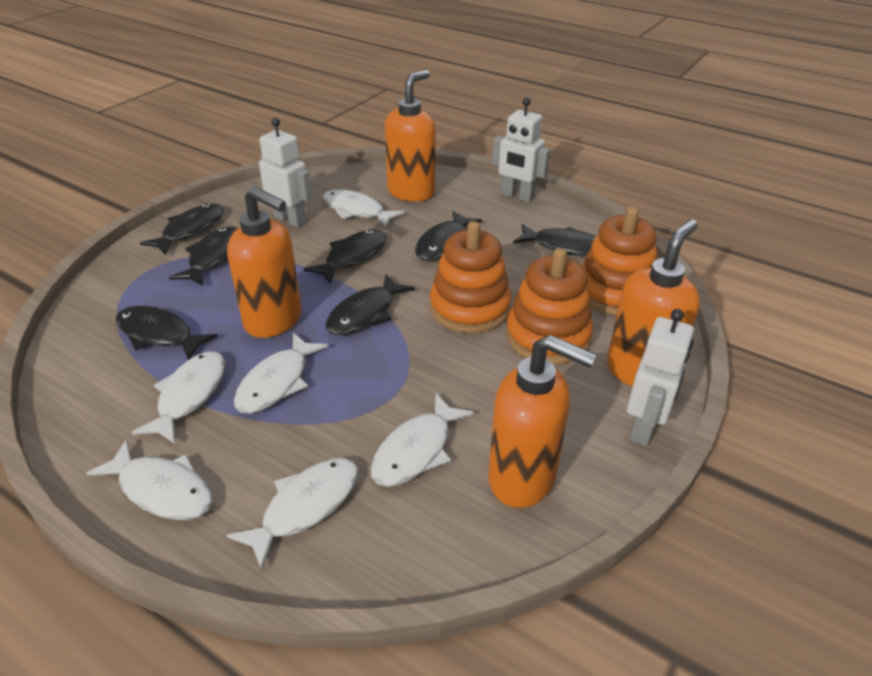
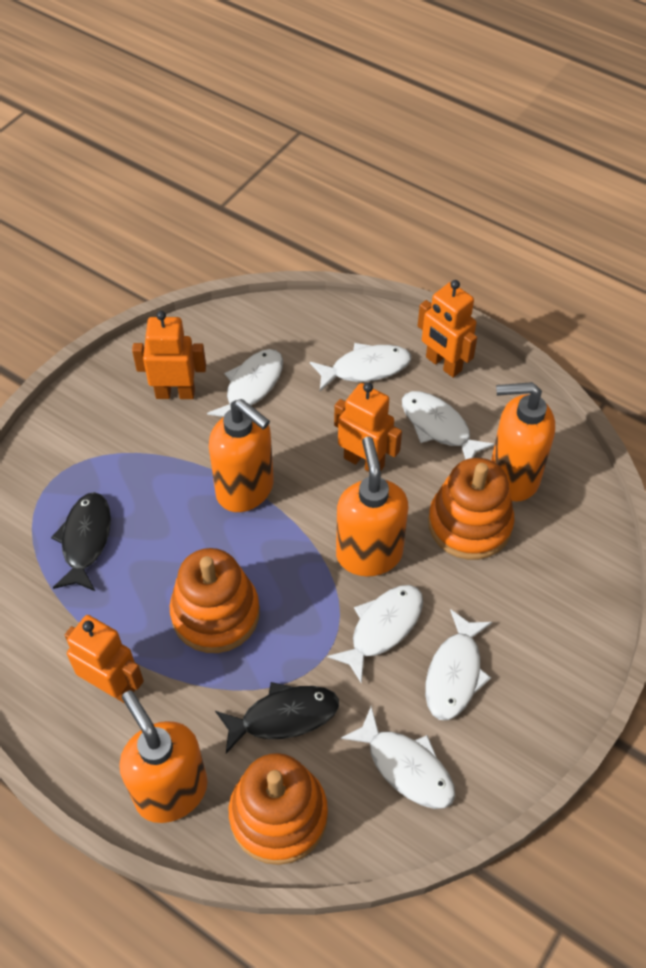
black fish: [116,306,218,360] [140,204,223,255] [169,227,238,285] [304,229,387,284] [326,274,415,335] [415,211,482,261] [513,224,596,256] = 7 -> [51,492,111,591] [215,682,339,754] = 2
orange robot: none = 0 -> [65,615,144,703] [132,311,206,399] [334,382,402,472] [418,280,477,378] = 4
white robot: [259,118,312,228] [492,98,550,203] [627,309,694,446] = 3 -> none = 0

